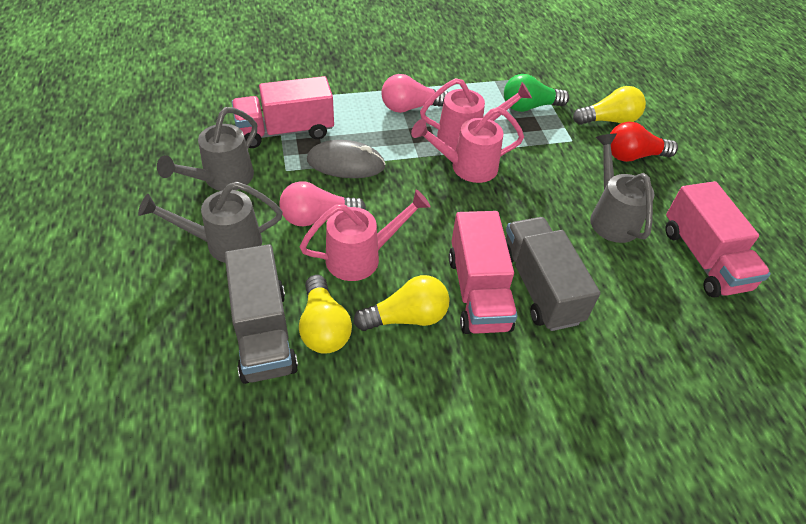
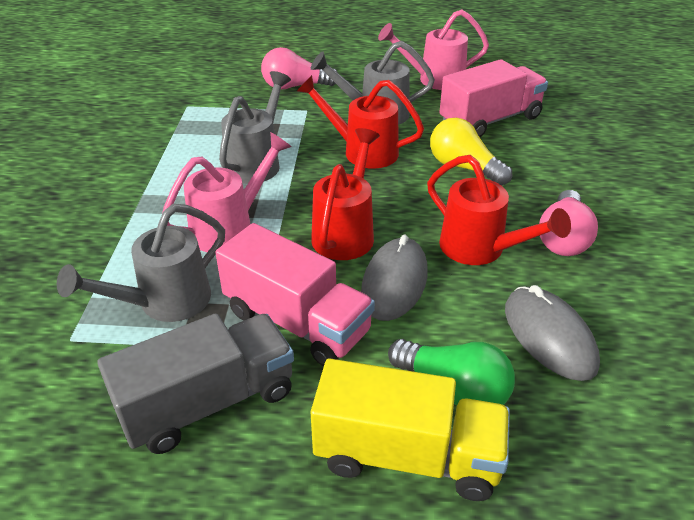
grey mouse: [307,140,386,178] = 1 -> [361,235,428,321] [505,285,600,381] = 2
grey truck: [225,244,298,384] [506,217,600,331] = 2 -> [97,313,294,454] = 1
pink truck: [232,76,334,148] [449,211,518,334] [665,181,771,298] = 3 -> [215,223,375,366] [439,59,548,137] = 2
pink watering can: [299,190,431,281] [411,107,524,183] [420,78,532,150] = 3 -> [162,132,292,252] [378,9,489,90] = 2
red light bulb: [610,122,678,162] = 1 -> none = 0
red watering can: none = 0 -> [297,75,424,169] [311,128,380,260] [427,155,571,265] = 3
yellow light bulb: [299,275,352,354] [353,275,450,331] [573,86,646,125] = 3 -> [430,118,512,186] = 1
yellow truck: none = 0 -> [311,359,510,501] = 1

